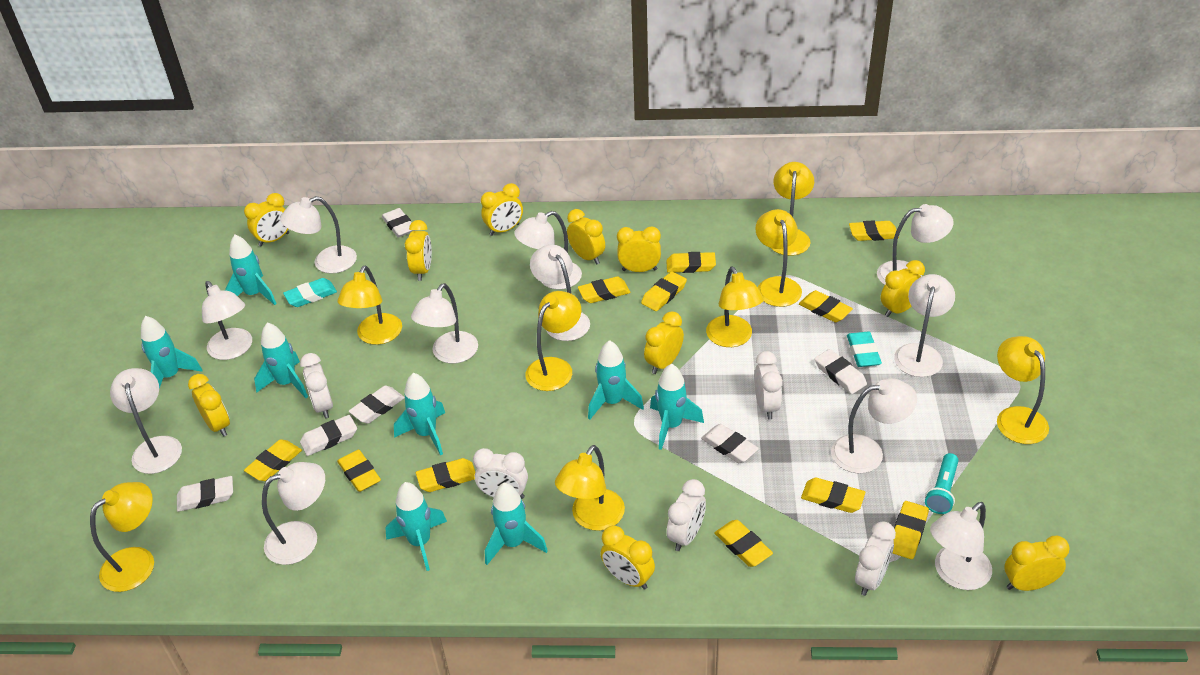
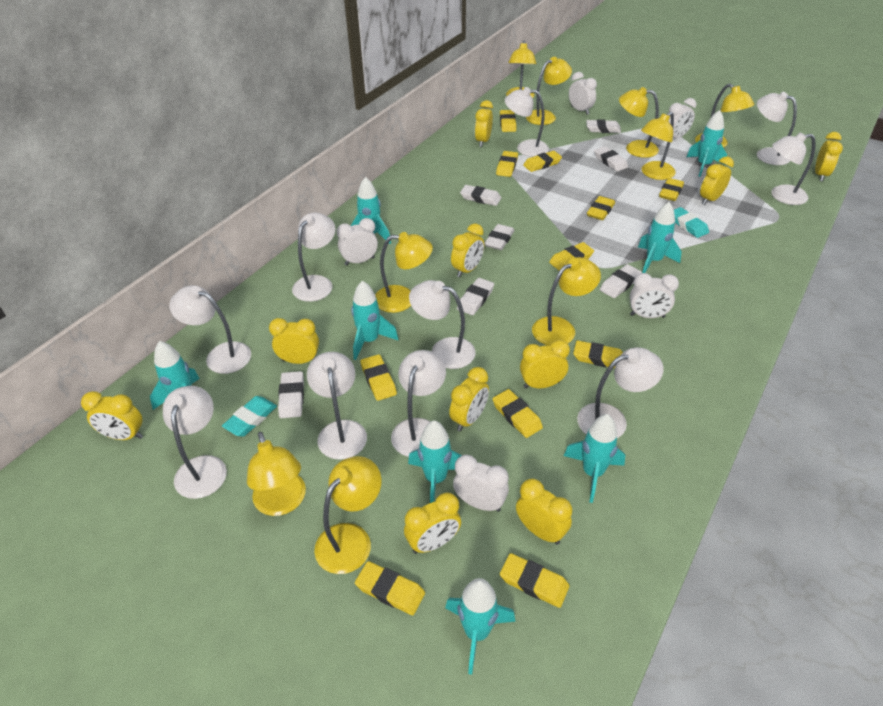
turquoise flashlight: [925,453,958,514] = 1 -> none = 0
white eraser: [177,476,233,512] [300,415,357,456] [349,385,405,424] [382,208,415,237] [701,424,759,463] [815,349,867,394] = 6 -> [278,371,304,418] [457,278,494,315] [460,185,501,206] [484,224,515,250] [586,119,621,133] [594,146,628,171] [600,264,642,298] = 7
white lamp: [110,368,182,474] [202,281,252,360] [262,462,325,565] [280,196,357,274] [411,283,478,363] [514,211,582,290] [530,244,590,341] [831,378,917,474] [877,204,954,285] [894,274,955,377] [930,502,992,590] = 11 -> [163,386,227,499] [169,285,251,374] [292,213,335,302] [307,352,367,460] [391,350,446,457] [409,280,476,369] [505,87,549,157] [577,347,664,438] [757,92,797,165] [771,132,815,205] = 10
yellow lamp: [90,482,154,592] [337,265,402,345] [526,291,581,391] [555,445,625,531] [706,267,764,347] [755,209,802,307] [771,162,814,256] [997,336,1049,444] = 8 -> [247,432,306,516] [314,456,382,574] [375,232,433,313] [506,41,537,98] [526,57,572,125] [532,257,601,346] [619,87,659,158] [641,112,676,180] [695,84,754,148] = 9

